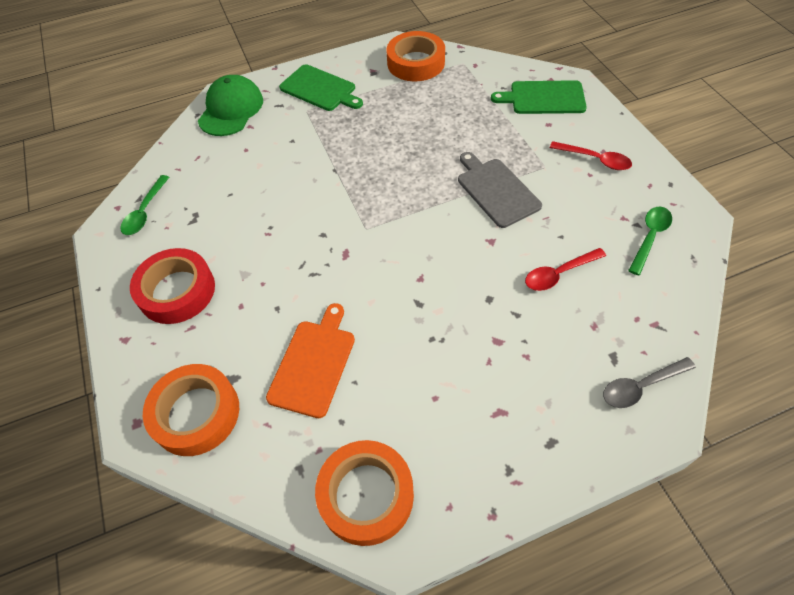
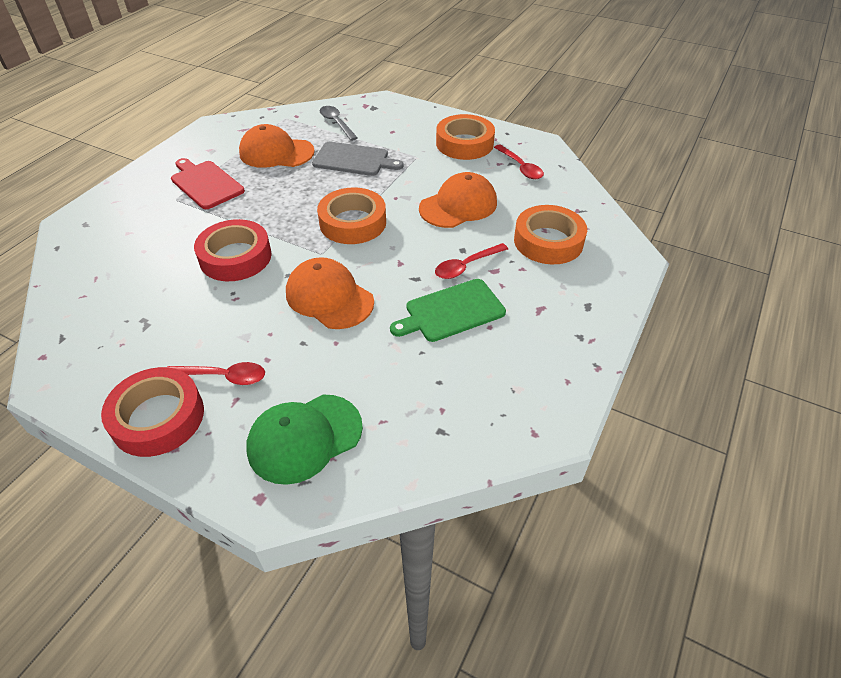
green cutting board: [279,64,363,111] [491,80,587,114] = 2 -> [390,279,506,342] = 1
green spoon: [120,175,169,235] [628,207,672,275] = 2 -> none = 0
orange cap: none = 0 -> [239,124,315,168] [286,257,374,329] [419,172,497,228] = 3
orange cutting board: [266,303,355,418] = 1 -> none = 0
red cutting board: none = 0 -> [171,158,245,209] = 1
red spoon: [525,248,606,291] [550,141,632,170] = 2 -> [167,362,265,385] [435,243,508,279] [494,144,544,179] = 3
red tape: [130,248,215,324] = 1 -> [101,367,204,457] [194,219,271,281] = 2

